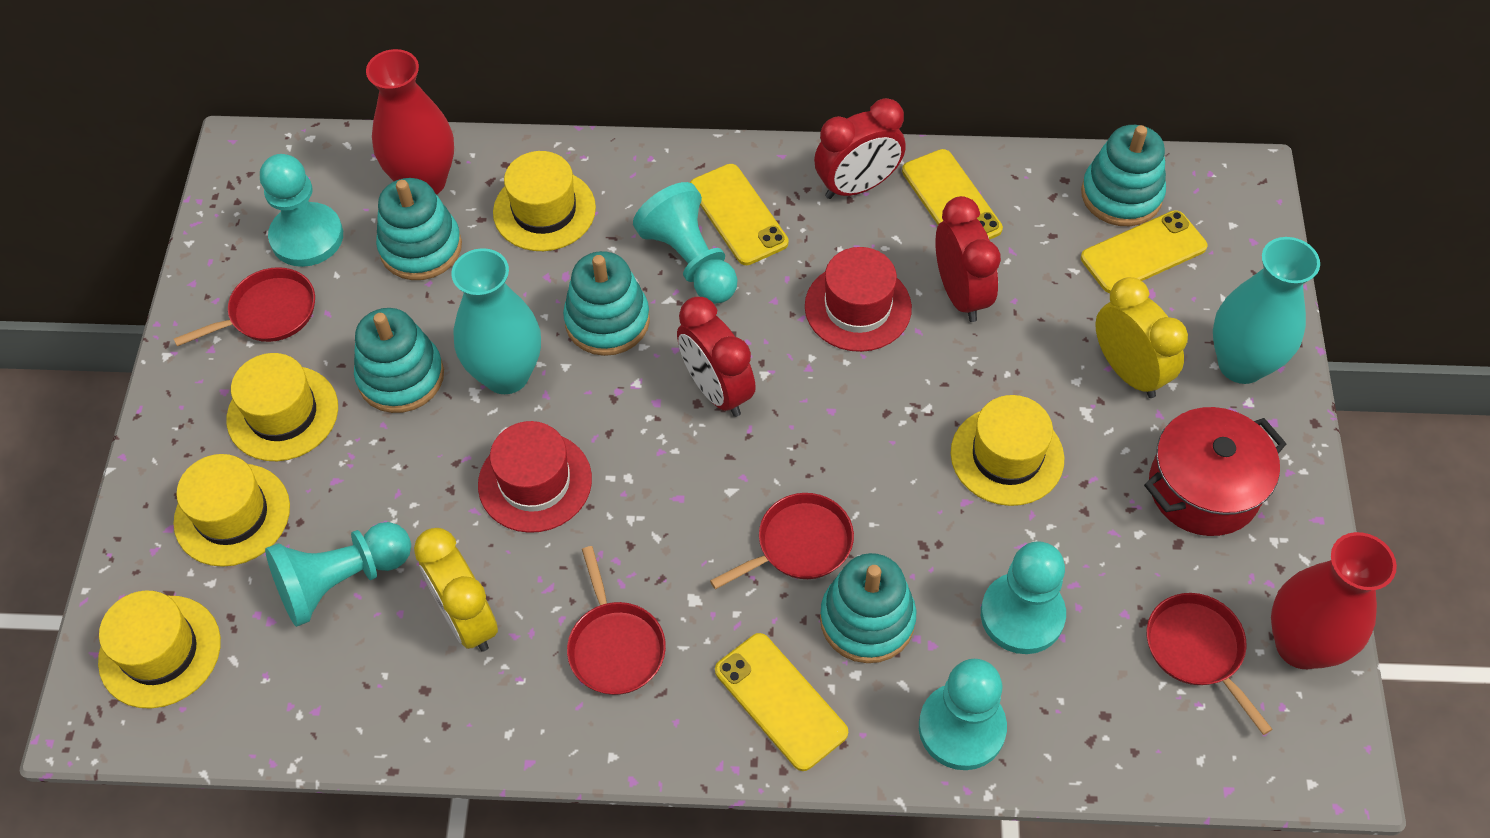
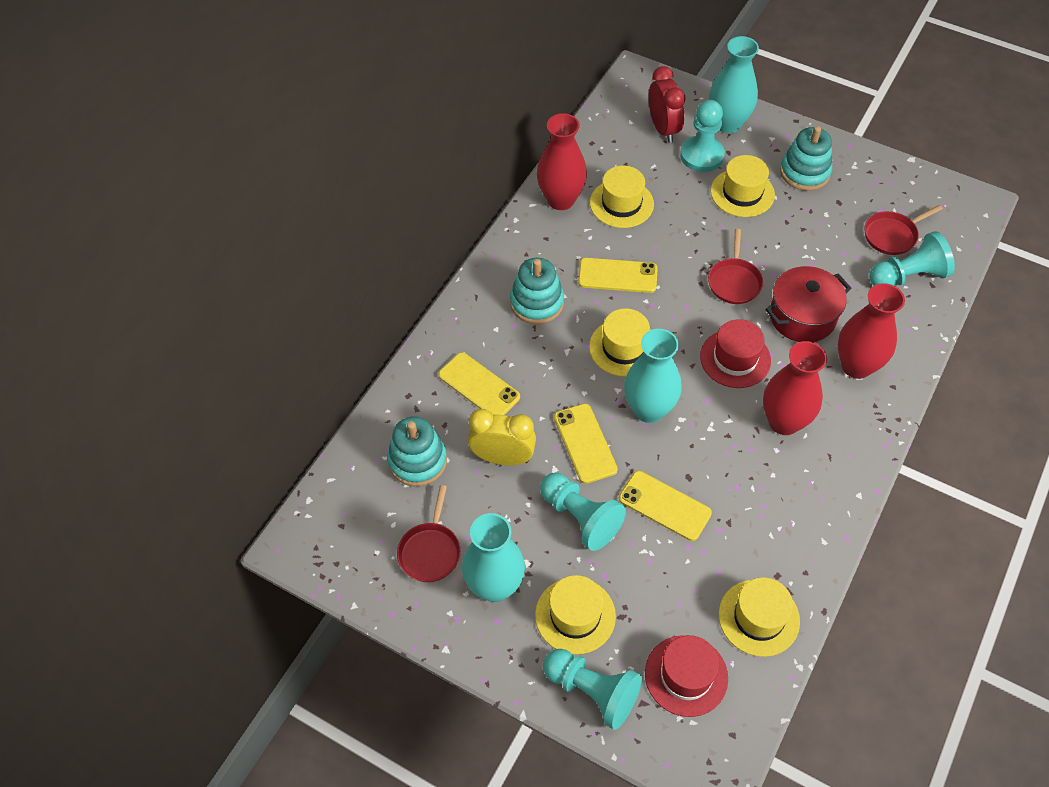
red clock: [677,297,756,417] [814,98,906,199] [935,196,1001,322] = 3 -> [649,66,686,143] = 1
red pan: [174,267,315,346] [567,546,666,695] [710,493,854,589] [1147,593,1272,735] = 4 -> [397,485,461,582] [708,229,763,304] [864,205,943,255] = 3
red vase: [366,49,454,195] [1271,532,1397,669] = 2 -> [537,113,587,210] [763,341,827,435] [838,283,905,379] = 3
turquoise pawn: [260,154,343,267] [265,522,411,627] [633,182,738,304] [919,659,1007,770] [981,541,1066,654] = 5 -> [540,473,626,551] [543,649,642,730] [680,100,725,172] [869,231,955,286] = 4
turquoise stacking toy: [354,308,444,413] [376,178,462,280] [563,251,650,356] [820,553,916,663] [1081,125,1166,226] = 5 -> [387,416,447,486] [510,258,564,324] [780,126,832,191] = 3
turquoise vase: [451,248,541,394] [1213,237,1320,384] = 2 -> [462,513,525,602] [624,329,682,423] [709,36,759,133] = 3
yellow clock: [414,528,498,652] [1096,277,1188,398] = 2 -> [468,409,536,465] = 1

